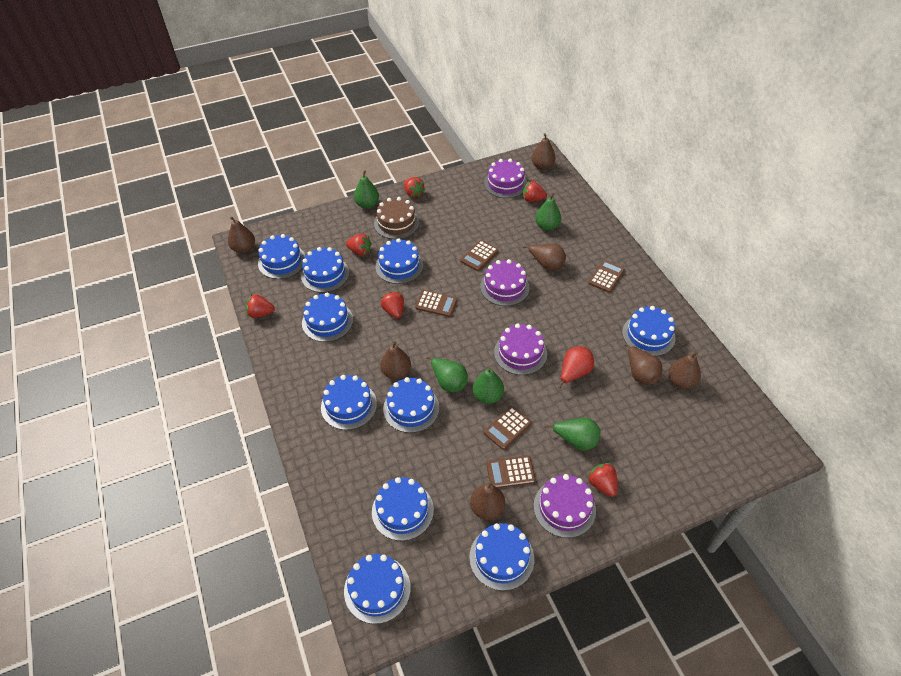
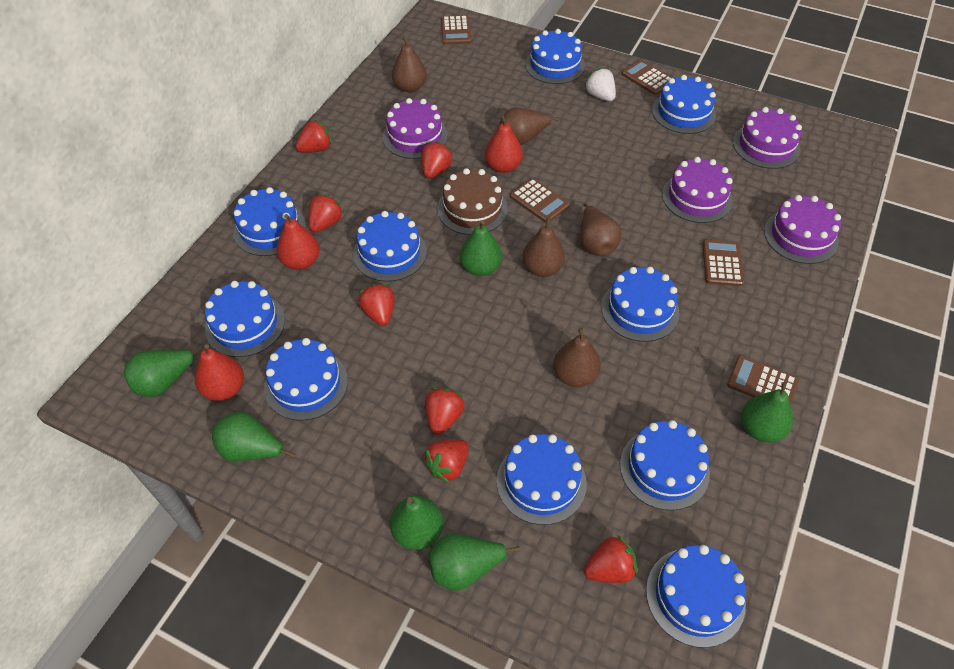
brown pear: [228,216,255,253] [380,341,411,379] [470,481,505,520] [523,244,566,271] [532,133,556,170] [625,343,662,385] [668,352,701,389] = 7 -> [392,36,427,93] [499,107,559,145] [522,217,565,277] [553,328,601,387] [580,203,621,256] = 5
green pear: [354,170,379,209] [427,356,468,392] [473,367,504,404] [535,193,561,231] [544,418,601,451] = 5 -> [123,350,203,397] [212,412,295,462] [390,496,443,550] [429,534,520,591] [460,220,502,276] [741,382,793,442] = 6
red pear: [558,346,594,389] = 1 -> [195,344,244,401] [276,214,320,270] [485,115,523,173] = 3
red strawberry: [246,294,275,318] [346,233,372,256] [381,292,404,319] [404,177,425,198] [523,181,547,202] [587,463,617,497] = 6 -> [295,120,332,153] [308,194,344,232] [358,284,395,326] [422,142,453,178] [424,439,469,483] [425,388,465,435] [584,535,637,583] = 7
white strawberry: none = 0 -> [585,68,616,101] = 1

